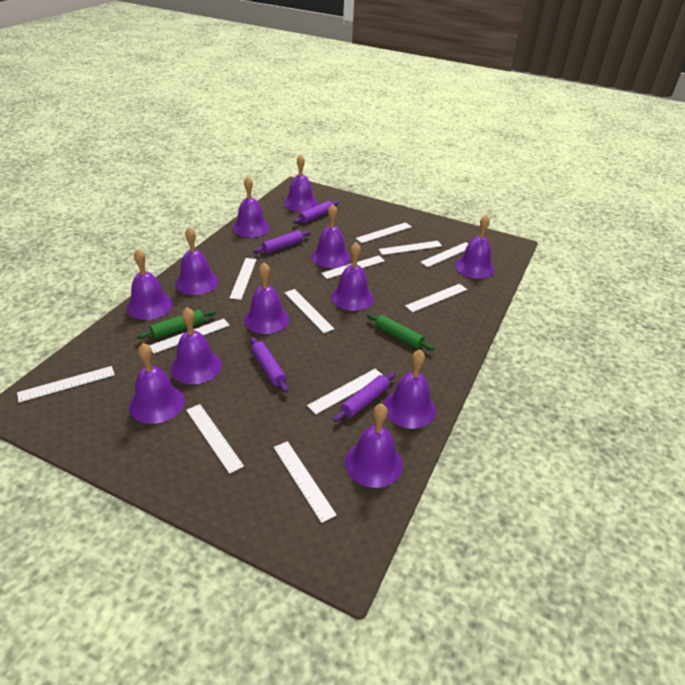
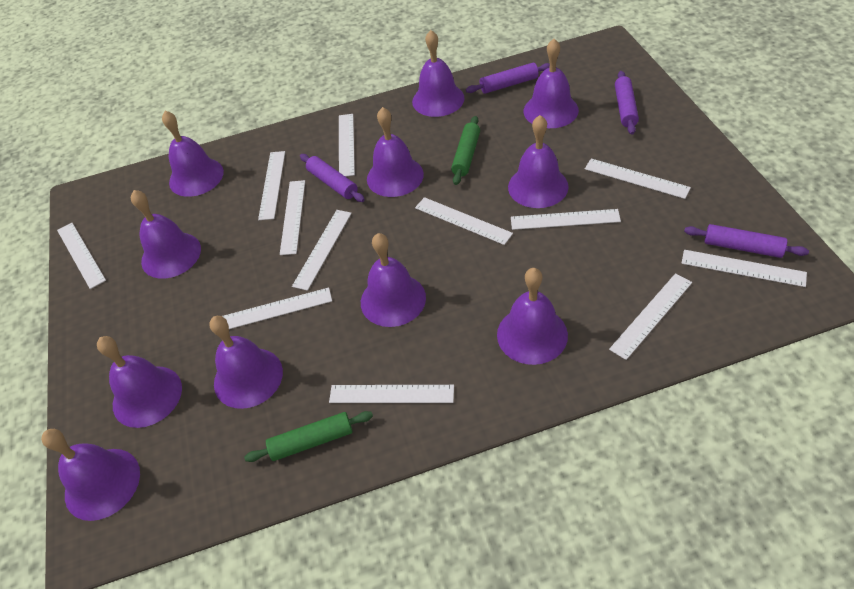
purple bell: [126,249,173,320] [129,343,185,424] [170,307,222,385] [175,227,219,295] [233,176,270,237] [244,263,290,334] [283,154,318,212] [311,204,351,268] [331,242,374,311] [345,403,403,488] [383,349,436,429] [455,215,494,279] = 12 -> [41,429,140,521] [97,336,182,428] [131,190,201,279] [162,111,224,197] [209,316,283,409] [361,233,426,327] [367,107,424,197] [412,30,465,117] [497,268,568,365] [508,115,569,208] [524,39,579,128] = 11

